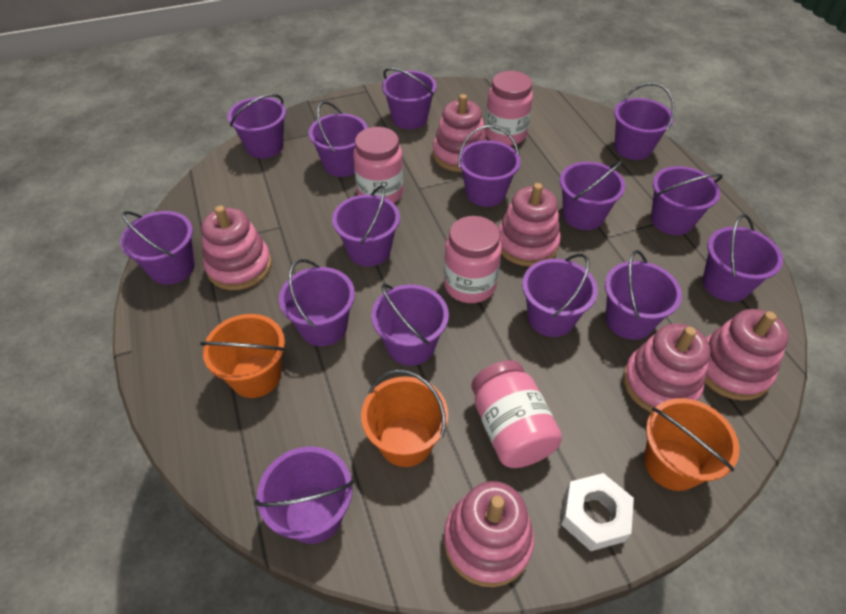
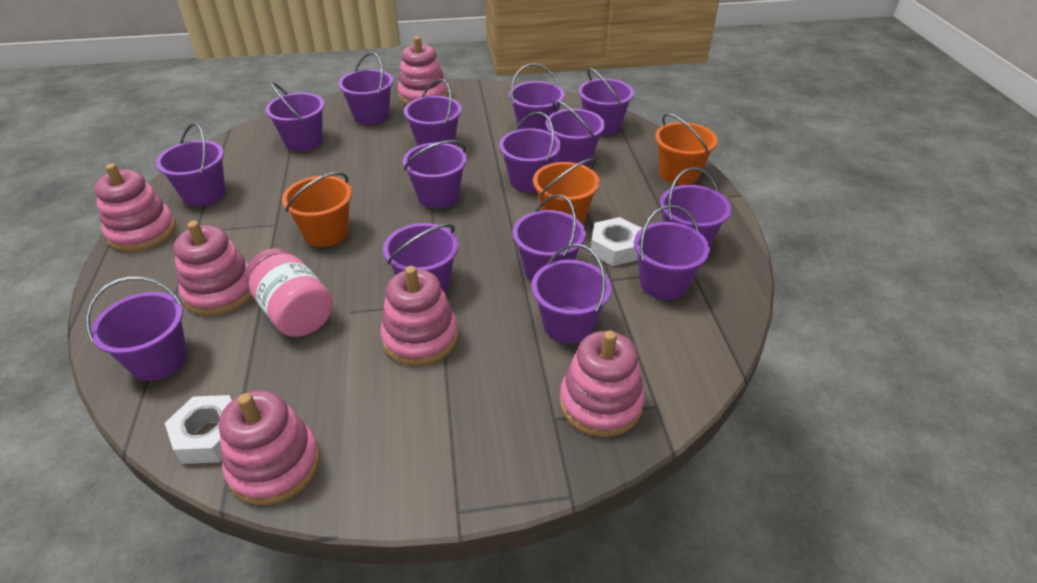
pink jar: [353,127,403,203] [444,216,502,303] [471,360,562,468] [485,71,533,146] = 4 -> [245,248,333,337] = 1
white nut: [561,473,634,551] = 1 -> [165,395,232,464] [590,217,641,266] = 2

